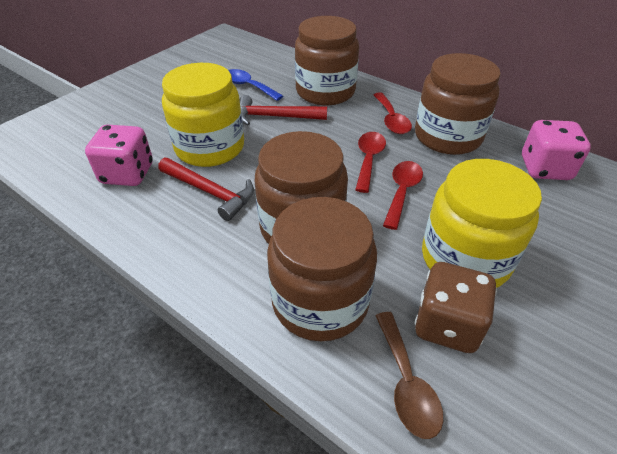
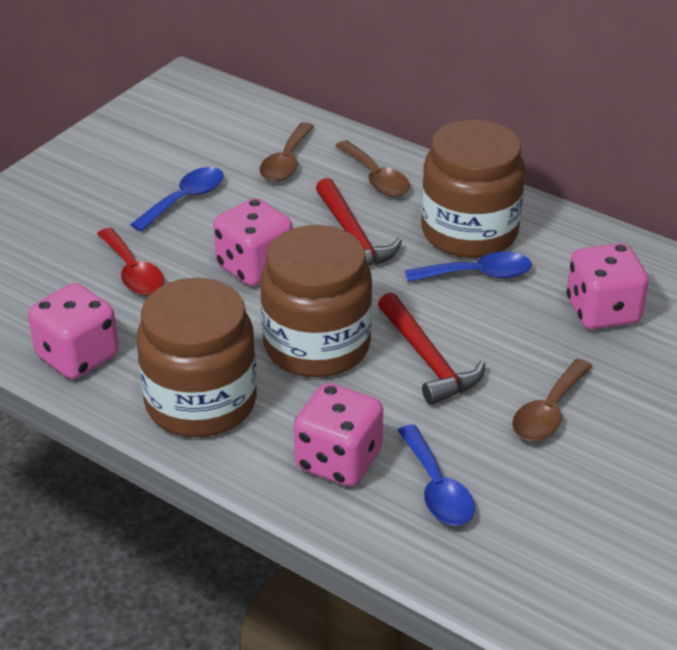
blue spoon: [228,69,283,101] = 1 -> [130,167,224,232] [397,425,475,526] [405,252,532,282] = 3
brown dice: [415,262,497,353] = 1 -> none = 0
brown jar: [255,131,348,244] [267,197,377,341] [295,16,359,105] [415,53,501,155] = 4 -> [137,278,257,437] [260,225,372,377] [421,120,525,258] = 3
brown spoon: [375,312,443,439] = 1 -> [260,122,314,182] [335,140,410,196] [512,359,593,441] = 3
pink dice: [85,125,153,186] [522,120,591,180] = 2 -> [28,283,119,379] [213,198,293,286] [294,383,383,487] [566,243,649,329] = 4
red spoon: [355,132,386,193] [373,92,412,134] [383,161,423,230] = 3 -> [97,228,164,295] = 1
yellow jar: [162,63,244,167] [422,159,542,288] = 2 -> none = 0

